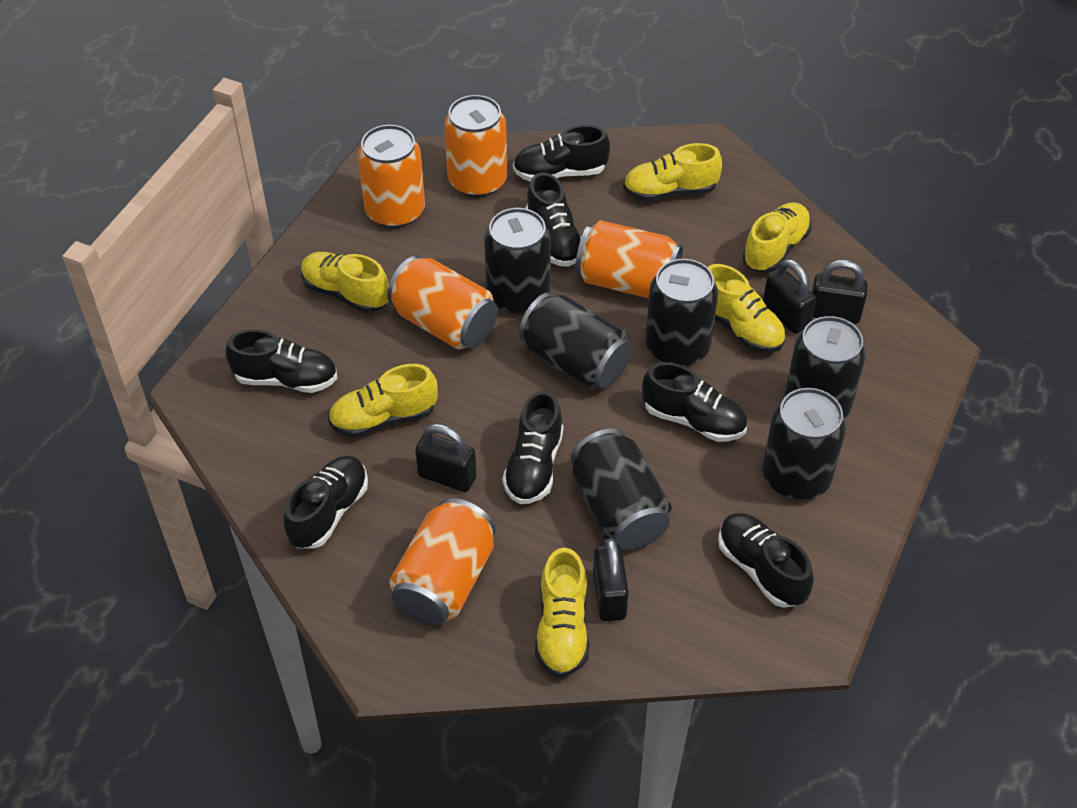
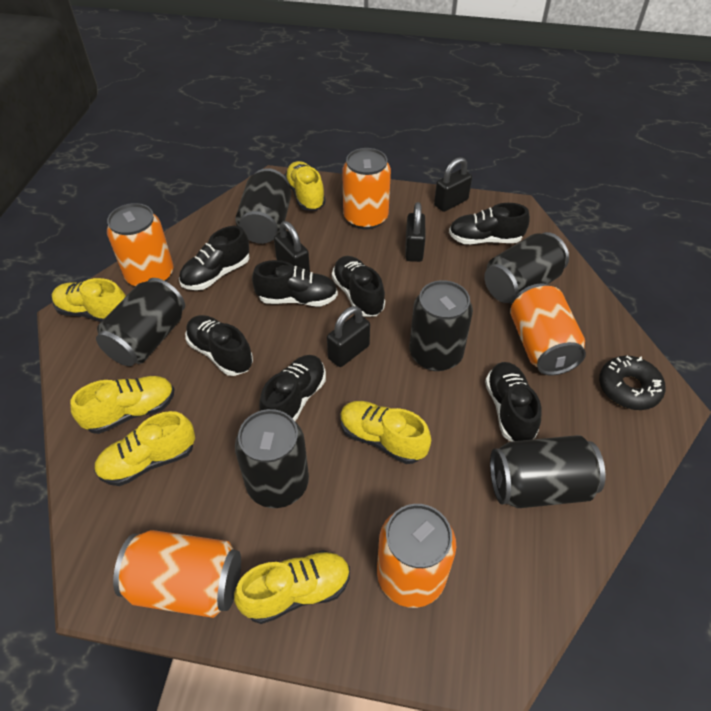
black donut: none = 0 -> [599,356,665,410] = 1

